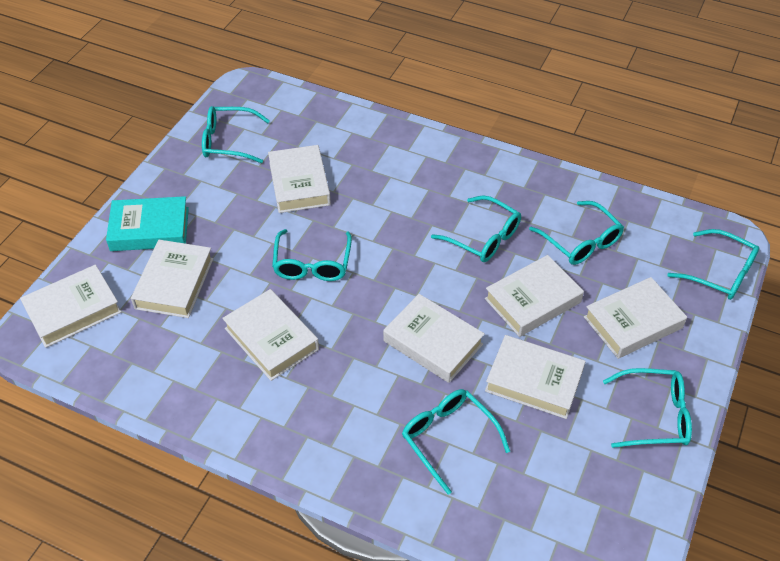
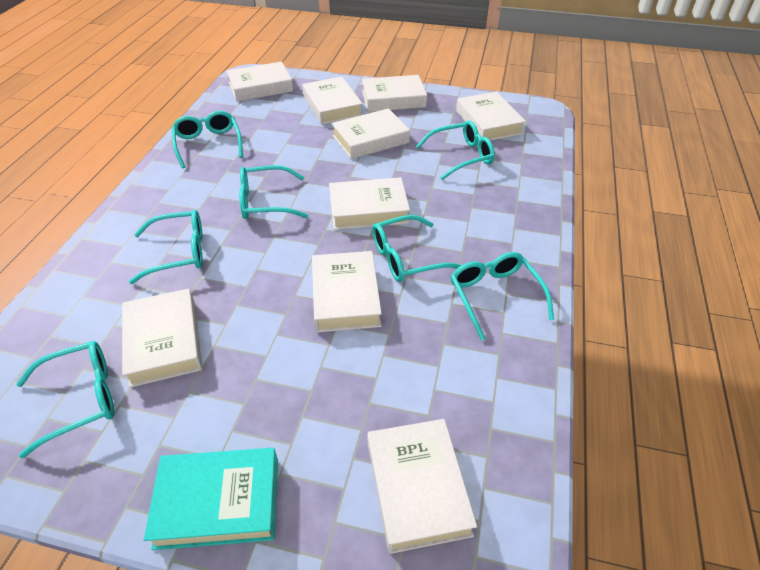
white book: [20,265,121,348] [131,240,213,318] [222,289,319,381] [268,145,331,213] [383,294,485,383] [485,255,584,337] [485,335,586,419] [584,277,687,359] = 8 -> [122,289,202,388] [227,62,293,102] [302,77,363,125] [312,251,382,332] [329,177,410,230] [332,108,410,159] [362,75,427,112] [367,419,477,554] [456,92,526,141] = 9

